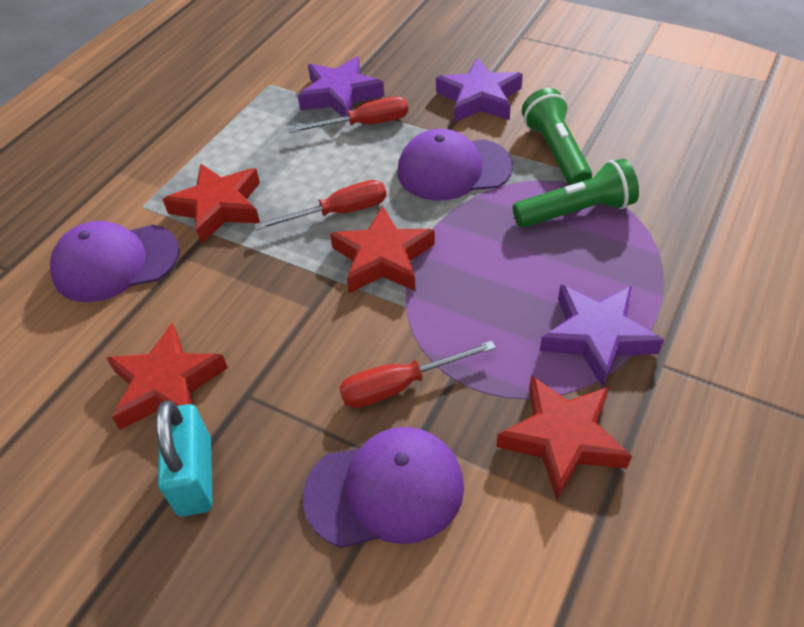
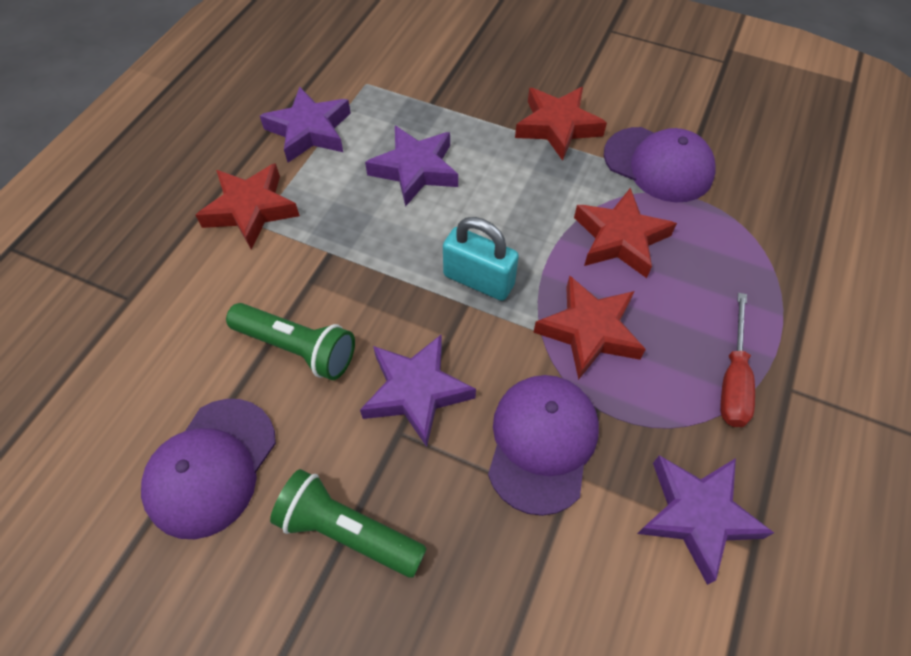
purple star: [298,56,385,122] [436,58,523,123] [540,284,664,388] = 3 -> [260,87,351,163] [360,334,476,447] [365,126,458,207] [637,455,774,585] = 4
red screwdriver: [254,180,386,230] [289,96,408,133] [339,341,496,408] = 3 -> [721,293,755,427] = 1

